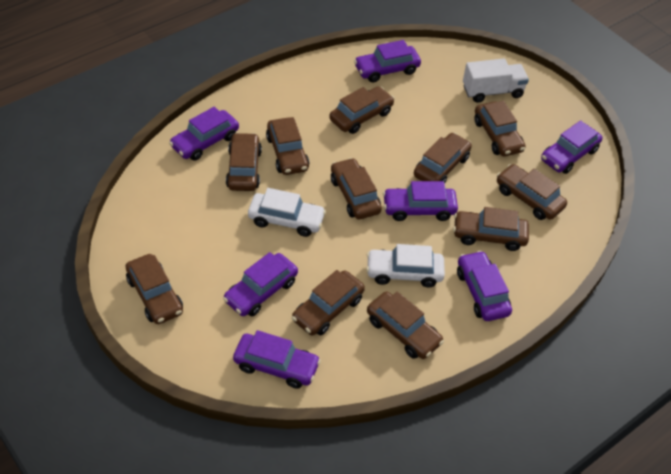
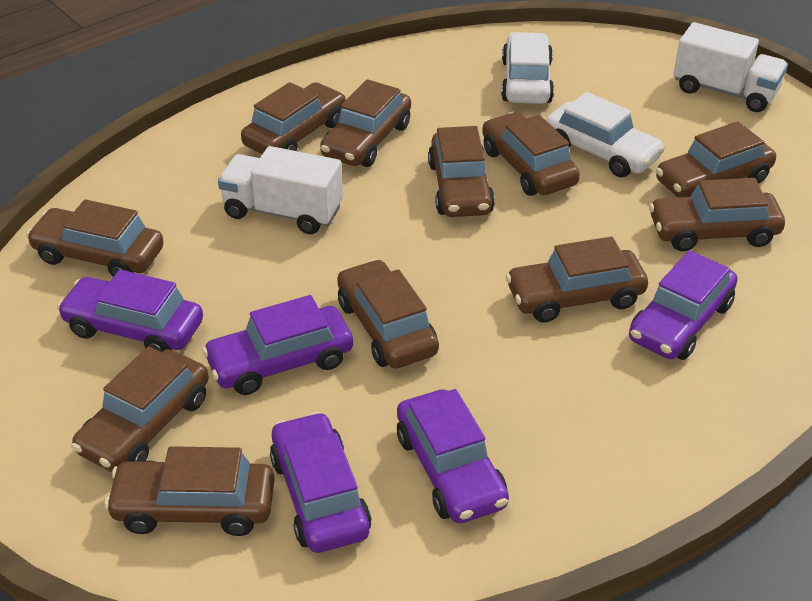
purple car: [169,107,239,160] [223,252,298,316] [233,330,321,389] [354,40,421,82] [383,181,458,221] [457,251,512,321] [541,120,602,174] = 7 -> [57,270,203,352] [202,295,353,395] [270,412,371,553] [397,389,509,523] [629,250,738,360] = 5
white truck: [463,59,529,103] = 1 -> [218,146,343,234] [673,22,788,112] = 2

